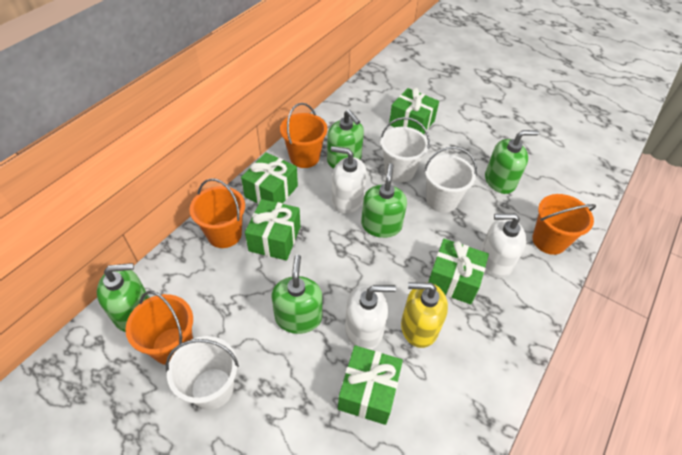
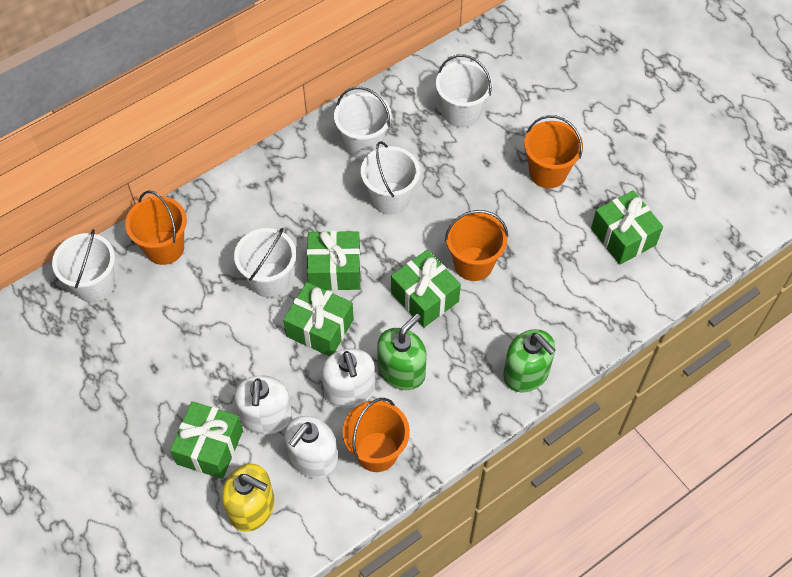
green soap dispenser: [97,263,150,332] [272,255,323,334] [327,110,364,168] [361,163,407,238] [485,130,539,194] = 5 -> [377,314,427,390] [503,329,556,393] = 2
white bucket: [165,336,239,410] [381,117,430,183] [424,147,477,213] = 3 -> [52,229,115,303] [234,228,296,298] [334,87,392,160] [361,141,420,214] [436,54,493,128] = 5

